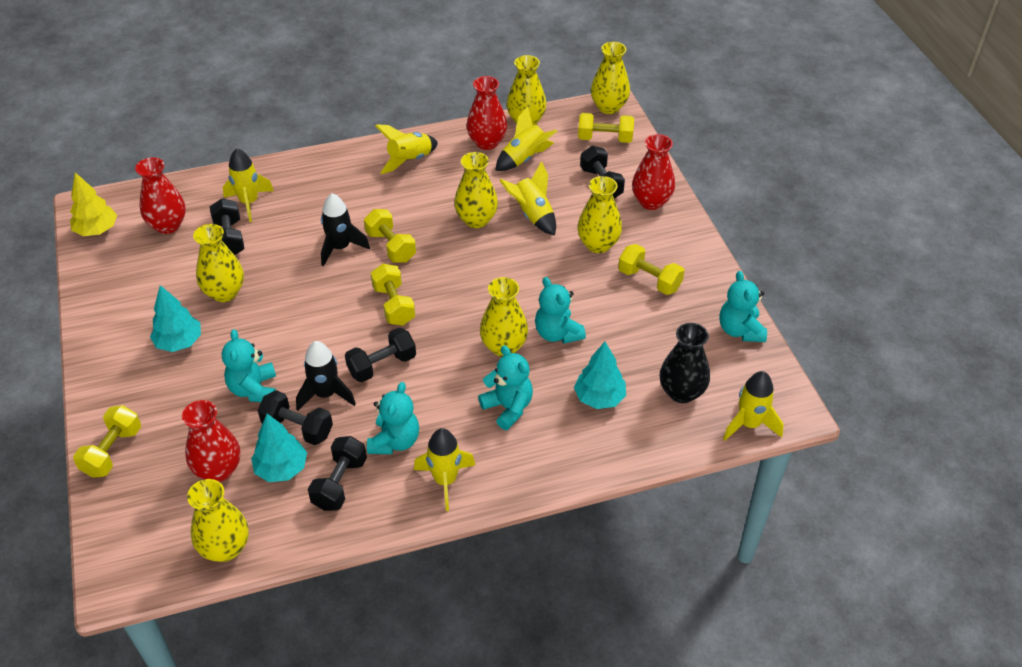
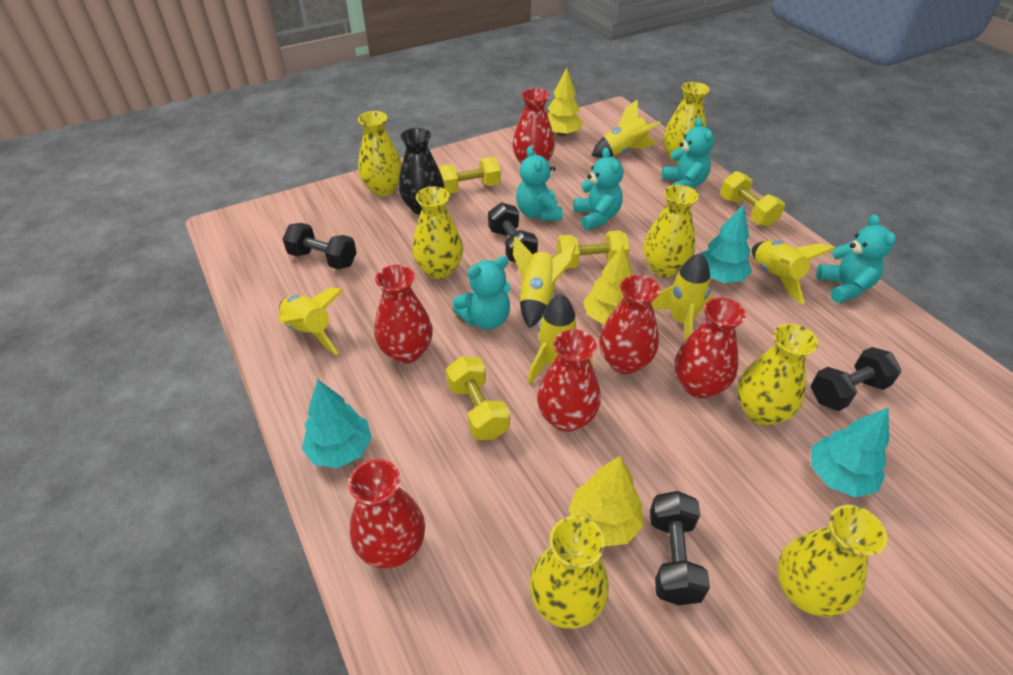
black dumbbell: [210,198,245,255] [258,390,333,445] [308,436,367,511] [345,328,416,382] [580,146,625,199] = 5 -> [283,223,357,270] [488,202,538,262] [650,491,710,605] [810,347,901,411] = 4
black rocket: [296,341,356,411] [321,193,370,266] = 2 -> none = 0
red vase: [135,157,186,234] [182,400,240,482] [467,76,507,150] [632,134,675,210] = 4 -> [348,459,425,568] [374,265,433,364] [512,88,555,164] [537,329,601,432] [599,275,660,374] [675,298,746,398] = 6
yellow dumbbell: [73,405,141,478] [364,209,416,262] [371,264,415,325] [578,113,634,143] [618,244,685,295] = 5 -> [438,157,501,194] [446,356,510,440] [556,230,629,269] [720,171,785,227] = 4
yellow tree: [70,172,117,236] = 1 -> [547,67,584,137] [569,456,644,546] [583,245,633,325] = 3

